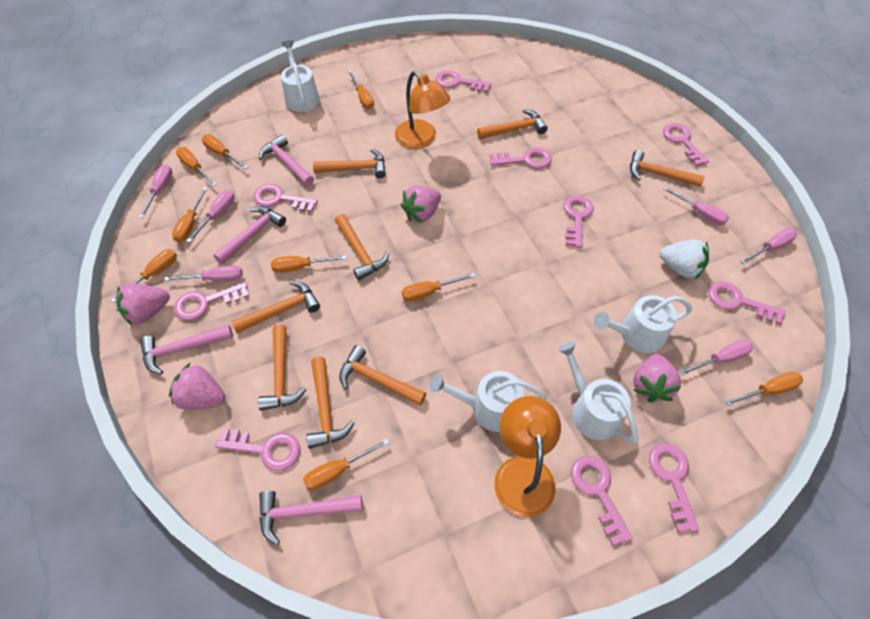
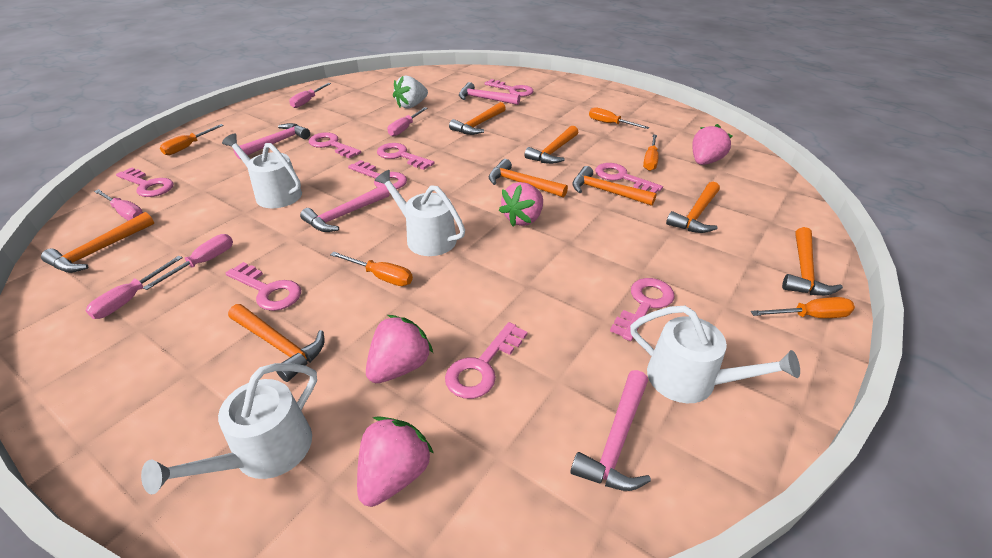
orange lamp: [395,71,451,149] [494,396,561,517] = 2 -> none = 0
orange screwdriver: [111,249,177,303] [172,187,208,242] [176,147,216,186] [202,134,248,169] [271,255,347,273] [303,439,389,490] [348,70,374,109] [402,273,476,301] [725,372,803,406] = 9 -> [160,124,224,155] [330,252,413,286] [589,107,649,129] [643,135,659,171] [751,297,855,318] = 5
pink key: [174,282,249,320] [215,429,300,471] [253,184,318,212] [436,70,492,92] [490,147,552,169] [563,195,594,248] [571,456,633,546] [649,443,699,532] [663,123,709,166] [709,282,785,325] = 10 -> [116,167,174,197] [226,262,301,311] [309,132,361,159] [348,160,407,189] [377,143,435,170] [445,322,528,399] [484,79,534,97] [595,163,663,193] [610,278,675,341] = 9
pink screwdriver: [139,165,172,218] [164,265,243,282] [186,190,235,243] [663,186,729,225] [679,340,753,376] [740,228,797,264] = 6 -> [85,256,183,319] [94,189,143,221] [143,234,233,290] [289,83,331,108] [388,107,427,136] = 5

